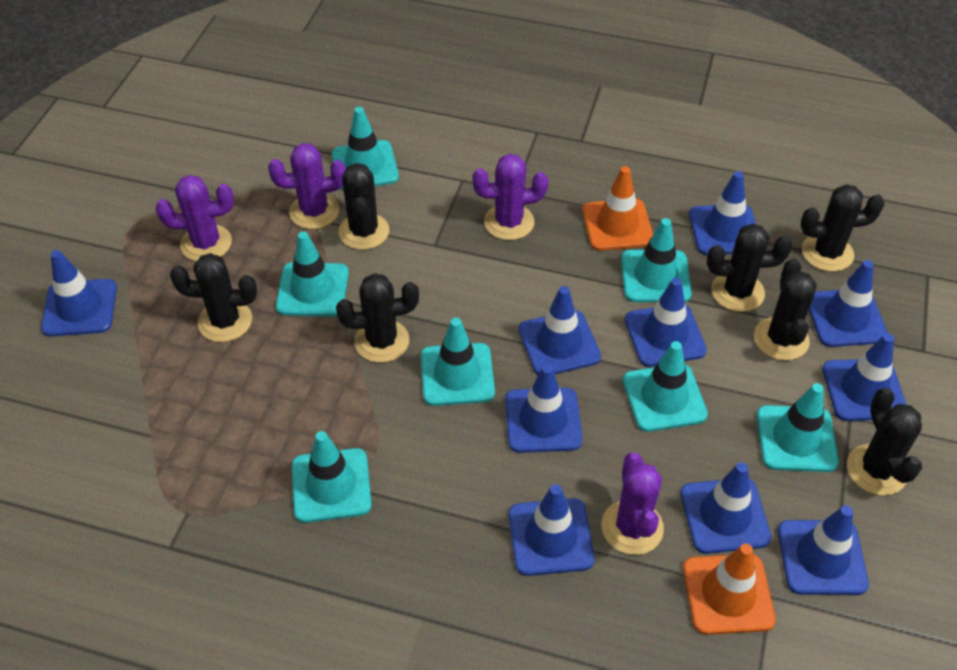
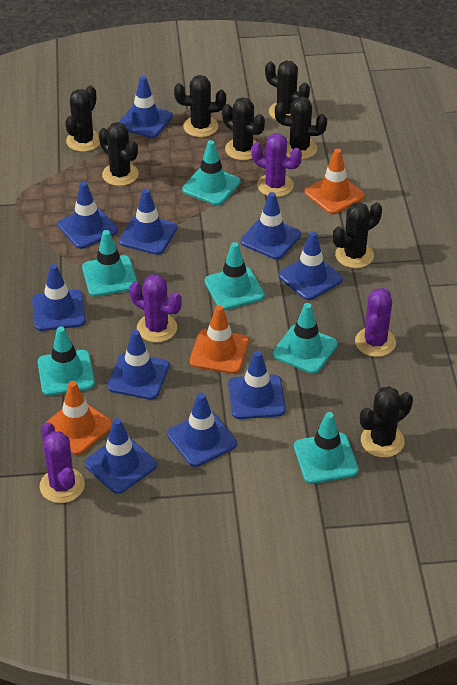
black cactus: [170,253,257,342] [336,273,419,363] [338,163,389,250] [707,224,792,312] [754,259,817,361] [800,184,885,272] [847,388,922,495] = 7 -> [65,86,100,152] [99,122,139,186] [174,75,226,137] [222,97,265,160] [265,61,310,120] [275,96,327,159] [333,202,382,268] [360,386,413,458] = 8
orange traffic cone: [582,166,653,251] [683,543,776,635] = 2 -> [42,381,112,455] [190,305,249,374] [305,149,365,214] = 3
turquoise traffic cone: [276,232,349,317] [292,431,372,523] [332,107,399,190] [421,318,495,406] [621,218,692,302] [623,341,708,432] [757,383,839,472] = 7 -> [38,326,95,396] [82,230,137,297] [182,140,240,205] [205,242,265,310] [273,303,338,374] [294,412,359,484] = 6

